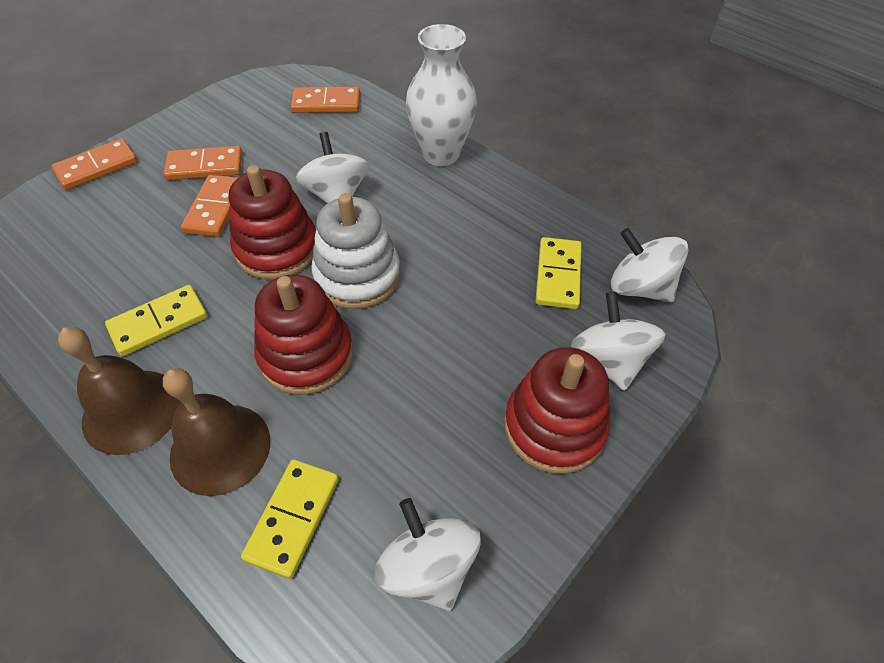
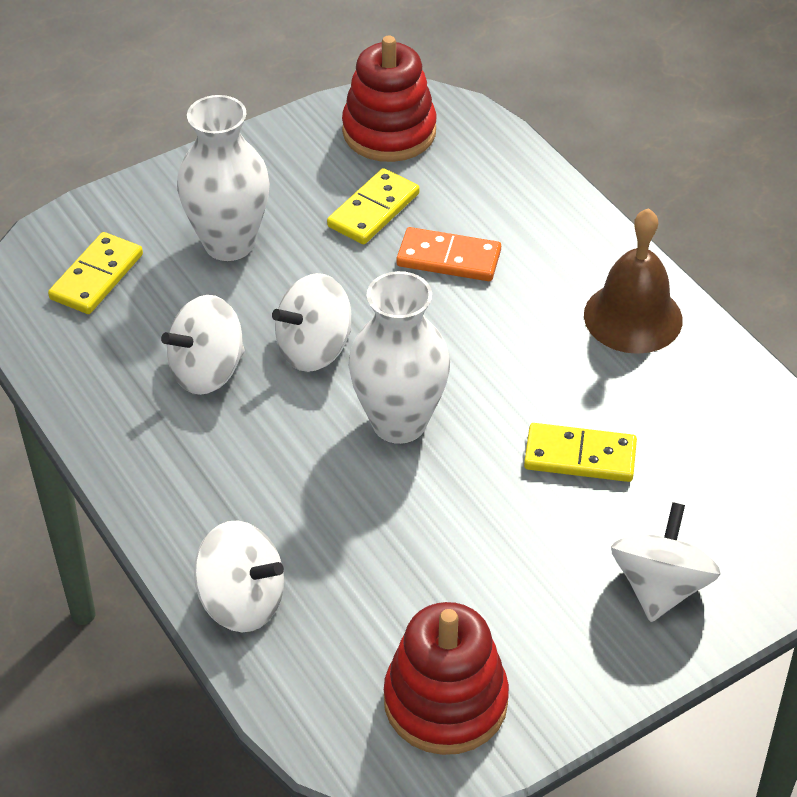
brown bell: [58,327,181,455] [163,368,270,496] = 2 -> [584,208,683,354] = 1
orange domino: [52,138,138,190] [163,146,242,180] [181,175,238,237] [291,86,360,113] = 4 -> [396,227,501,281] = 1
red stacking toy: [229,165,316,280] [254,275,353,395] [504,347,610,473] = 3 -> [342,36,437,162] [384,602,509,755] = 2
white stacking toy: [311,193,400,309] = 1 -> none = 0
white vase: [406,24,477,166] = 1 -> [177,95,270,261] [348,271,450,444] = 2

